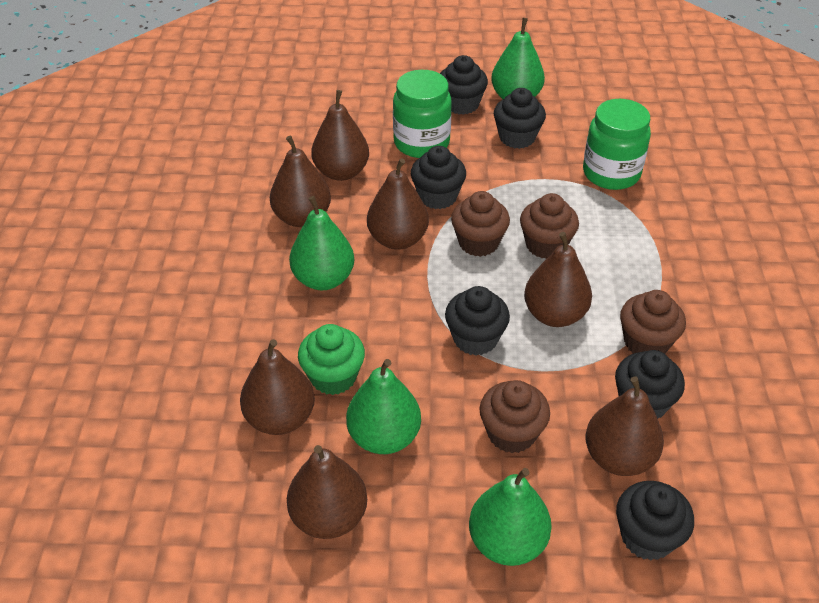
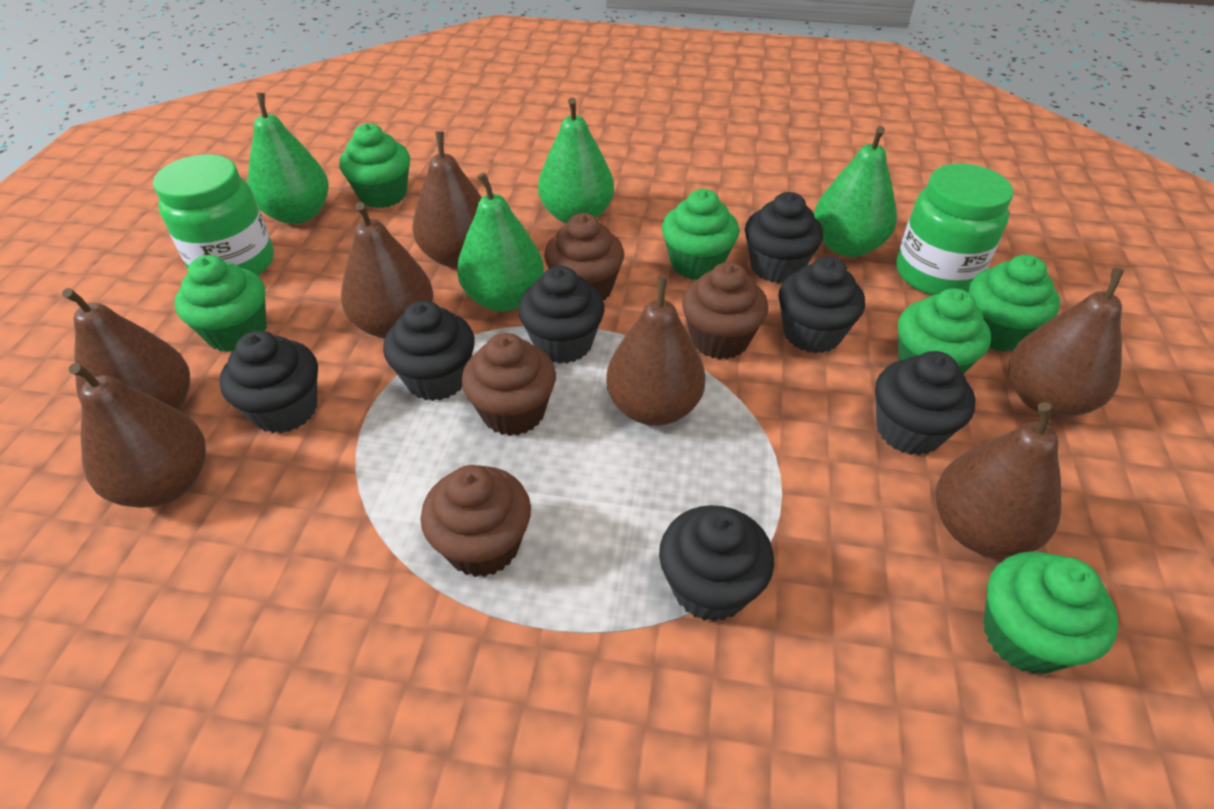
black cupcake: [411,146,466,209] [440,55,488,115] [445,286,510,356] [494,88,546,149] [615,350,685,419] [616,481,694,560] = 6 -> [219,331,318,433] [383,300,475,401] [518,266,605,364] [659,505,774,622] [745,192,823,283] [779,256,865,353] [875,351,975,456] = 7
green cupcake: [298,324,365,395] = 1 -> [175,255,267,352] [339,123,410,208] [662,189,739,280] [898,288,991,374] [969,255,1060,352] [983,551,1119,674] = 6

